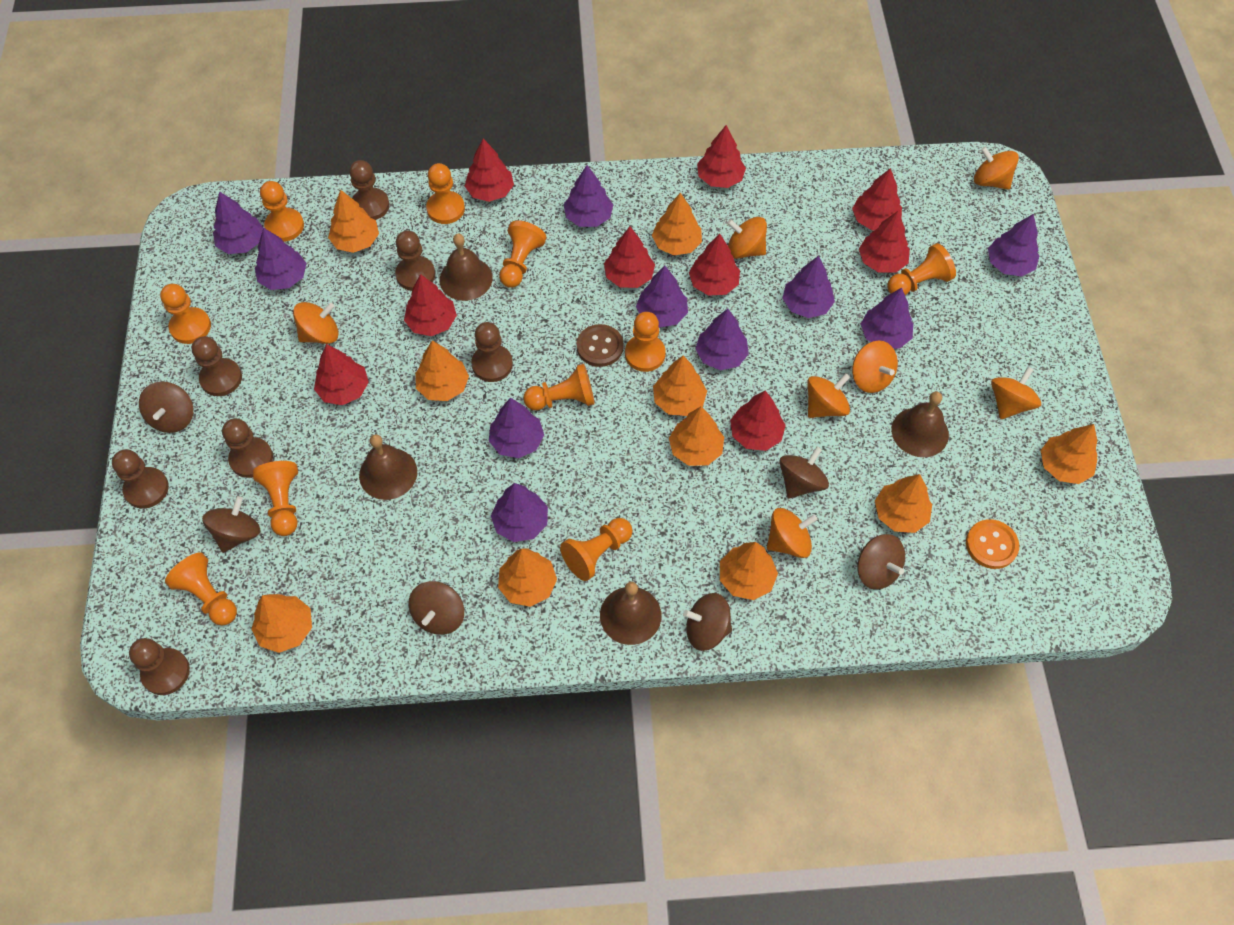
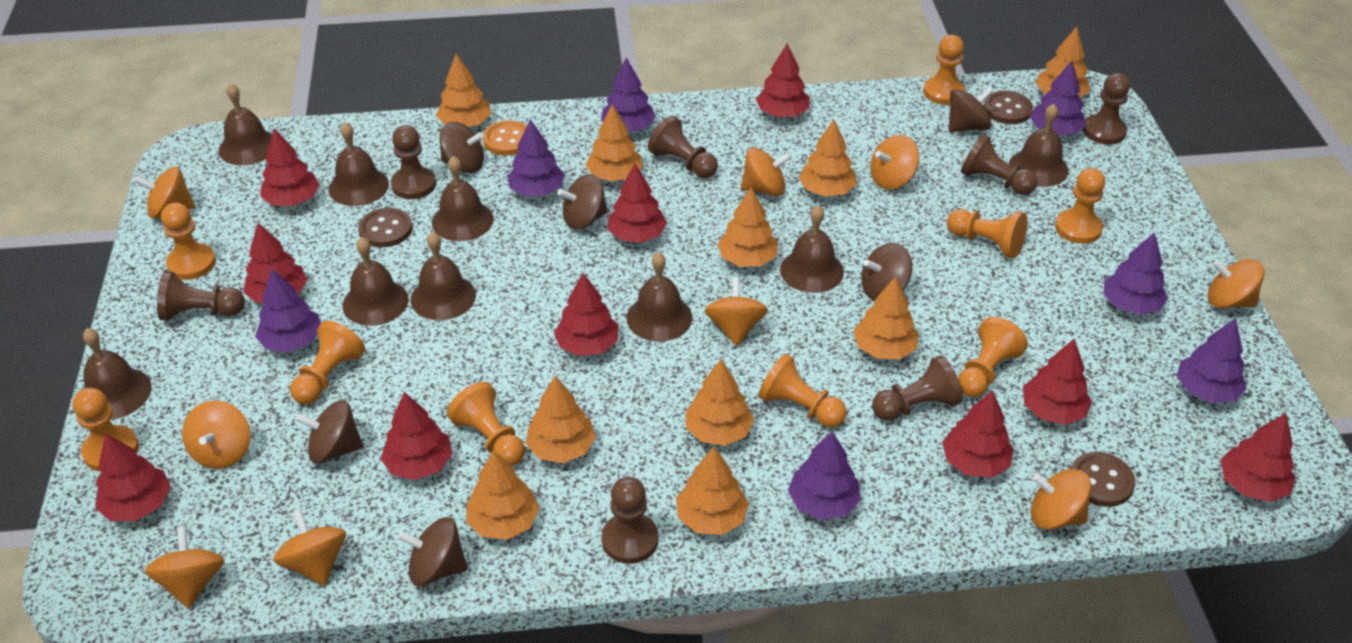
brown bell: [359,434,417,500] [440,234,493,301] [600,582,661,645] [892,392,949,457] = 4 -> [83,328,152,420] [219,83,272,165] [328,122,389,206] [343,237,409,326] [411,232,476,320] [432,156,494,241] [627,252,693,342] [780,205,844,293] [1009,104,1068,187] = 9
brown button: [577,324,624,367] = 1 -> [358,208,413,247] [984,91,1033,124] [1071,452,1135,507] = 3
orange pawn: [160,284,211,344] [165,552,237,626] [252,461,298,536] [260,181,304,242] [426,163,465,224] [499,221,547,288] [523,364,595,410] [560,518,633,581] [625,312,666,372] [888,243,956,295] = 10 -> [72,388,139,471] [161,203,216,280] [290,321,365,404] [447,382,525,466] [758,354,846,428] [923,35,965,105] [947,209,1028,259] [958,317,1028,398] [1055,168,1105,244] = 9
orange spinning top: [293,302,339,344] [727,217,767,259] [767,508,818,558] [807,374,850,418] [852,341,898,393] [974,147,1019,190] [991,367,1041,419] = 7 -> [134,167,195,219] [145,526,224,608] [182,400,251,469] [273,509,346,586] [704,277,768,346] [741,147,791,196] [870,135,919,190] [1030,469,1091,530] [1208,259,1265,308] = 9
purple tree: [213,191,263,254] [255,228,307,290] [489,398,544,458] [491,483,548,542] [563,165,613,227] [636,265,688,328] [695,309,749,370] [782,256,835,318] [861,288,913,349] [988,214,1039,276] = 10 -> [255,269,321,352] [507,119,565,196] [601,58,656,133] [788,431,861,520] [1030,61,1086,135] [1103,232,1168,315] [1177,318,1247,403] = 7
red tree: [314,344,369,405] [404,274,457,336] [465,139,514,202] [604,226,655,288] [689,234,740,296] [697,125,746,188] [730,390,786,451] [852,168,902,230] [859,211,910,272] = 9 -> [95,434,171,521] [244,223,308,303] [260,129,319,206] [381,392,452,480] [554,273,618,356] [607,164,667,243] [756,43,810,117] [942,390,1014,478] [1023,339,1092,425] [1221,413,1295,502] = 10

